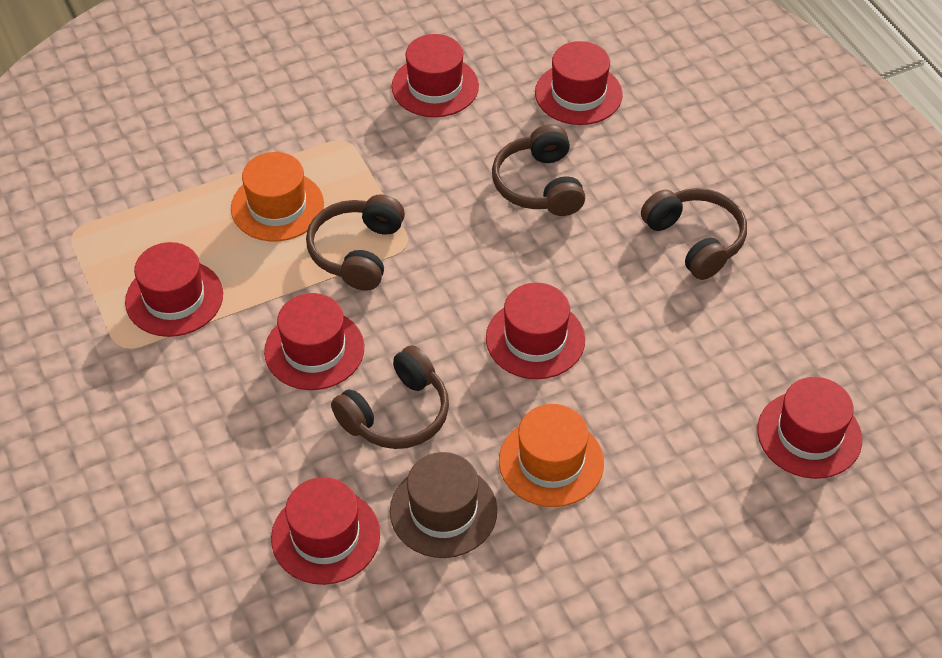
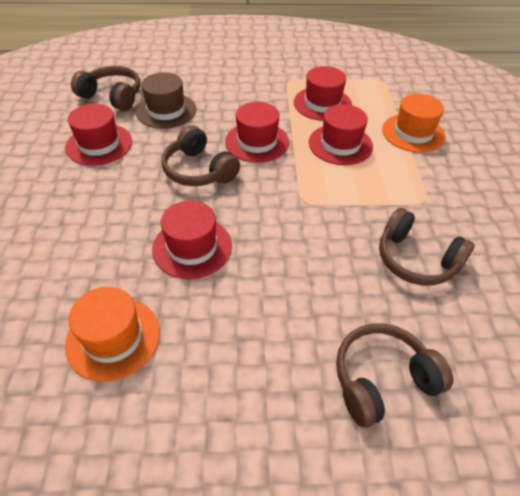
red hat: [125,242,223,337] [264,293,364,390] [271,477,380,585] [392,34,479,117] [486,283,585,379] [535,41,623,125] [757,377,862,479] = 7 -> [65,104,132,166] [152,201,232,279] [225,102,289,163] [294,66,352,121] [309,104,373,165] = 5

